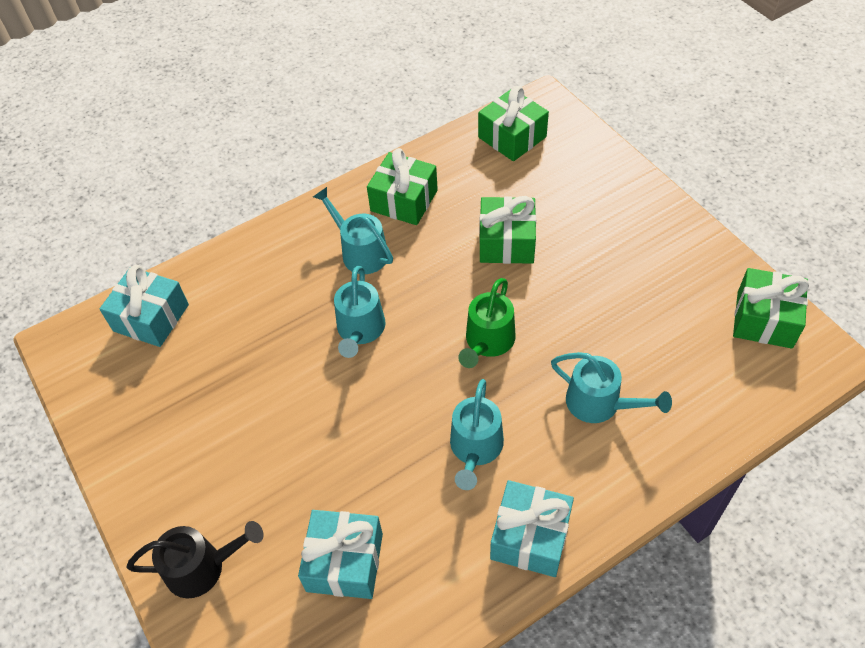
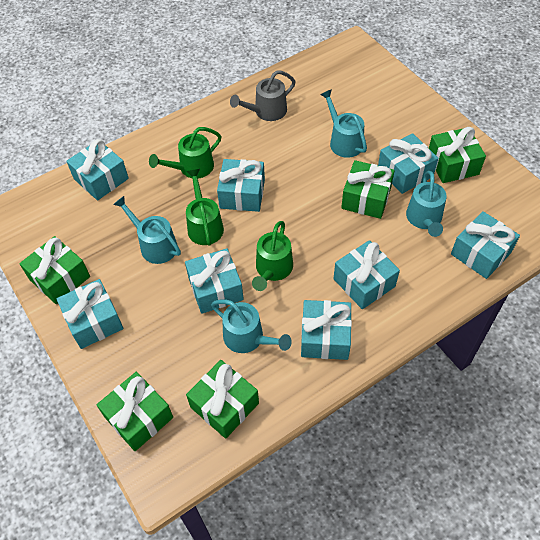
black watering can: [127,521,264,599] = 1 -> none = 0
green gift: [367,148,438,225] [478,86,549,161] [480,196,536,264] [733,268,809,349] = 4 -> [19,236,90,304] [97,372,173,451] [186,360,259,439] [341,160,394,219] [429,127,486,183] = 5
green watering can: [458,278,516,368] = 1 -> [149,127,221,178] [186,169,224,246] [252,221,293,291] = 3
grey watering can: none = 0 -> [230,70,296,121] = 1
turquoise gift: [99,265,189,347] [298,510,383,599] [490,480,574,577] = 3 -> [57,279,124,349] [66,139,129,200] [185,248,244,314] [217,159,265,212] [301,300,352,360] [333,240,400,309] [378,133,438,194] [451,211,520,279] = 8

